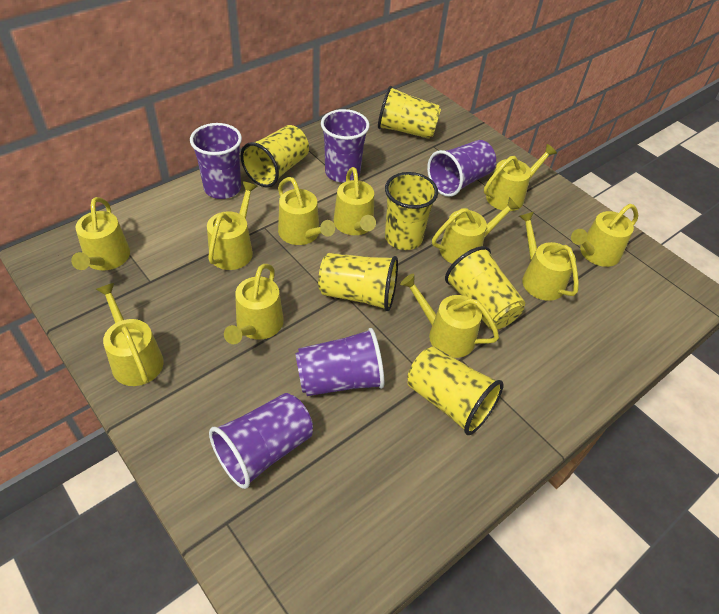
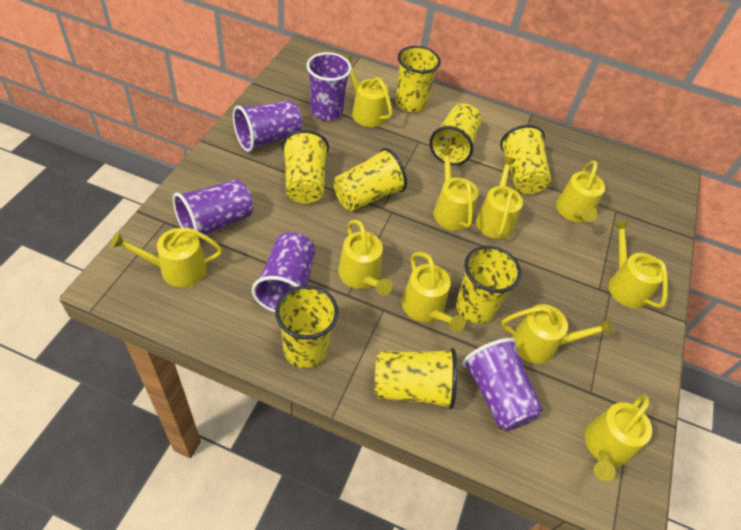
yellow cup: [241,125,309,187] [318,253,398,311] [378,86,441,139] [385,172,438,250] [407,346,504,435] [445,246,525,329] = 6 -> [275,285,339,368] [282,130,329,204] [334,148,407,211] [374,348,457,409] [396,46,441,112] [430,104,482,165] [456,246,521,324] [500,125,551,194] = 8
yellow watering can: [71,197,130,271] [96,283,164,386] [207,181,258,270] [224,264,284,344] [278,177,335,245] [334,167,376,235] [400,274,499,358] [432,197,520,264] [484,144,557,211] [519,212,579,301] [571,204,638,267] = 11 -> [110,227,222,287] [338,220,392,295] [346,56,393,127] [402,252,466,332] [433,148,478,231] [476,157,523,239] [501,304,613,364] [556,161,605,222] [585,395,652,481] [609,221,668,308] = 10

